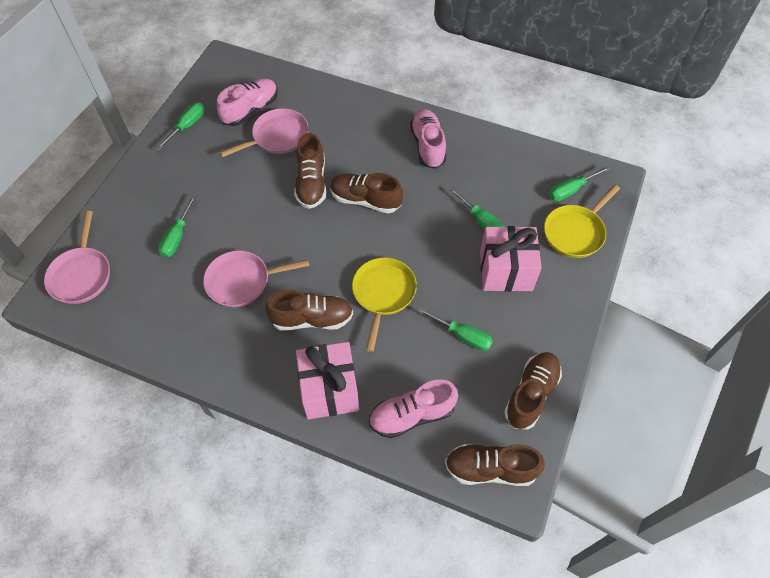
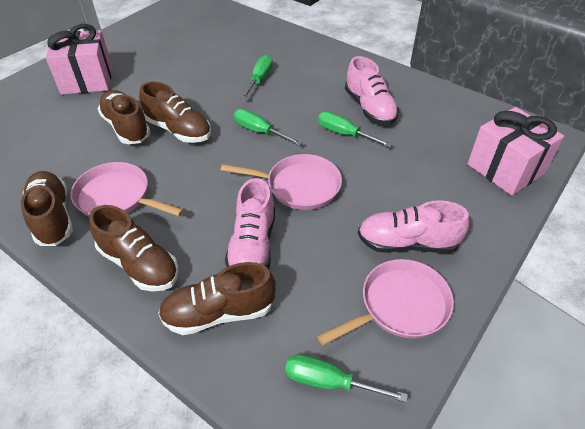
green screwdriver: [155,102,205,150] [158,195,196,258] [417,307,493,351] [450,188,505,230] [549,166,610,201] = 5 -> [234,109,302,146] [241,55,273,99] [285,354,408,402] [318,111,392,148] = 4
yellow pan: [352,257,417,352] [544,185,620,258] = 2 -> none = 0

